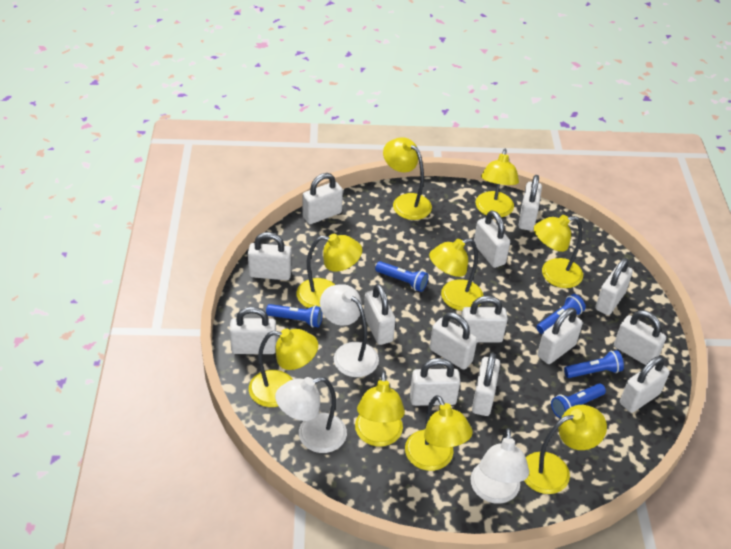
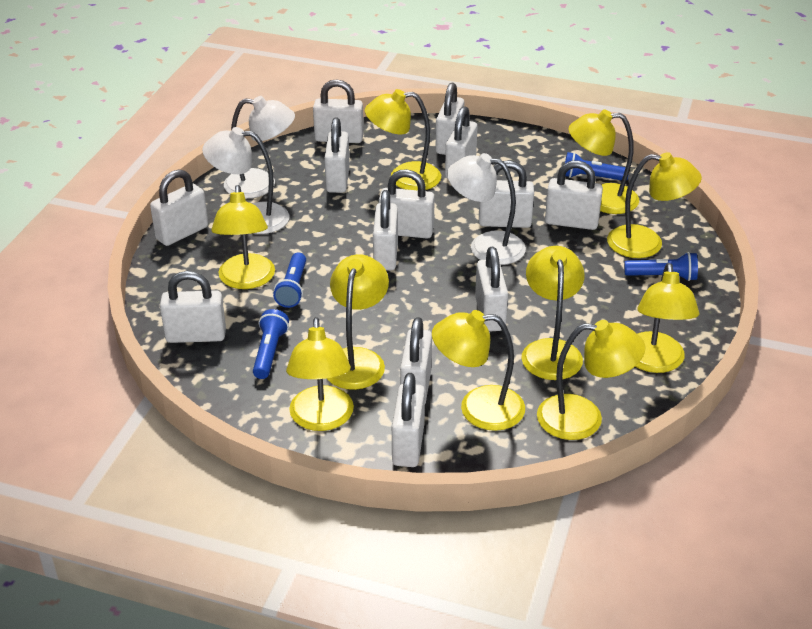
blue flashlight: [266,304,323,328] [375,261,428,292] [536,294,586,334] [551,383,606,419] [564,350,624,378] = 5 -> [253,309,289,379] [273,252,306,308] [565,152,629,181] [624,252,698,281] = 4
white padlock: [230,307,277,354] [248,232,292,280] [303,173,343,224] [364,284,396,345] [410,358,460,406] [430,312,477,370] [460,296,508,343] [472,353,500,416] [474,210,510,268] [519,175,542,231] [537,308,583,364] [595,258,633,315] [614,310,666,365] [620,356,670,413] = 14 -> [150,169,208,246] [160,271,226,343] [313,79,364,143] [324,117,350,193] [373,190,398,271] [379,169,435,238] [392,373,425,467] [400,317,432,404] [435,82,464,155] [445,106,477,179] [475,247,508,332] [479,160,534,228] [545,160,603,230] = 13
yellow lamp: [249,329,318,407] [297,234,362,308] [355,371,405,447] [383,137,432,220] [405,395,473,471] [429,238,483,311] [476,149,519,218] [524,405,607,494] [534,215,583,288] = 9 -> [211,185,275,289] [286,317,354,431] [327,254,389,390] [365,89,441,190] [432,310,525,431] [521,246,585,380] [537,320,646,440] [569,109,639,214] [607,152,702,258] [635,263,700,373] = 10

